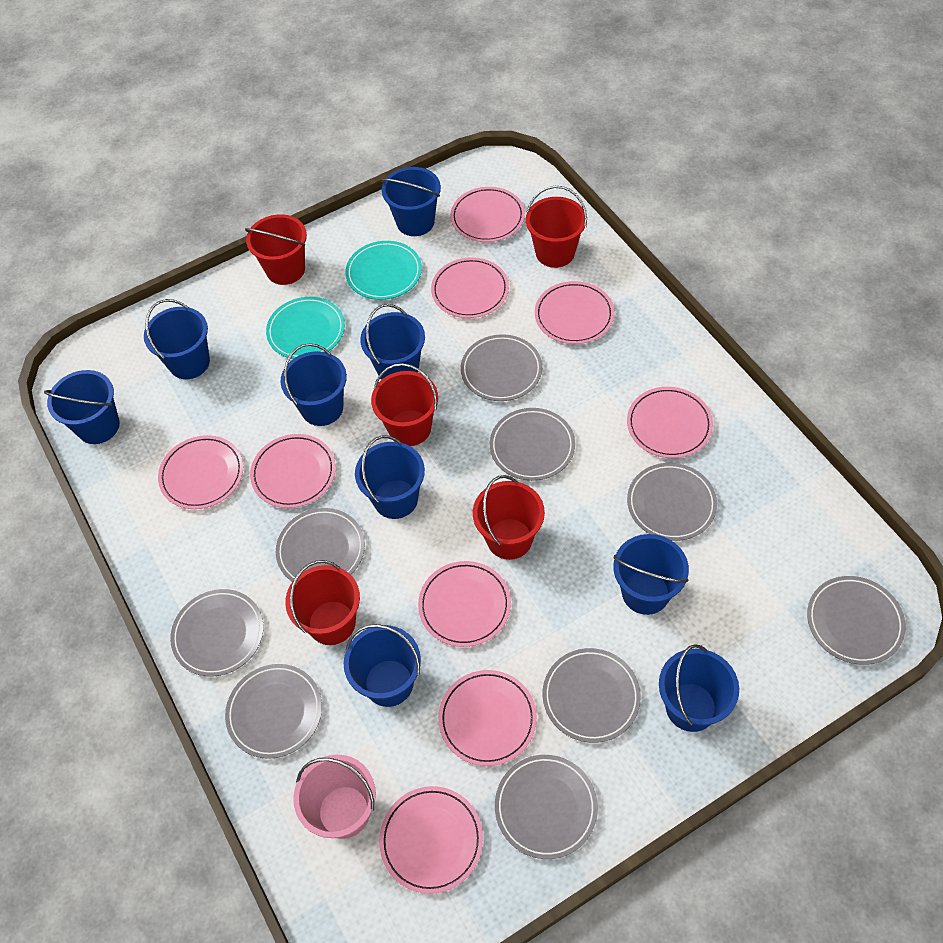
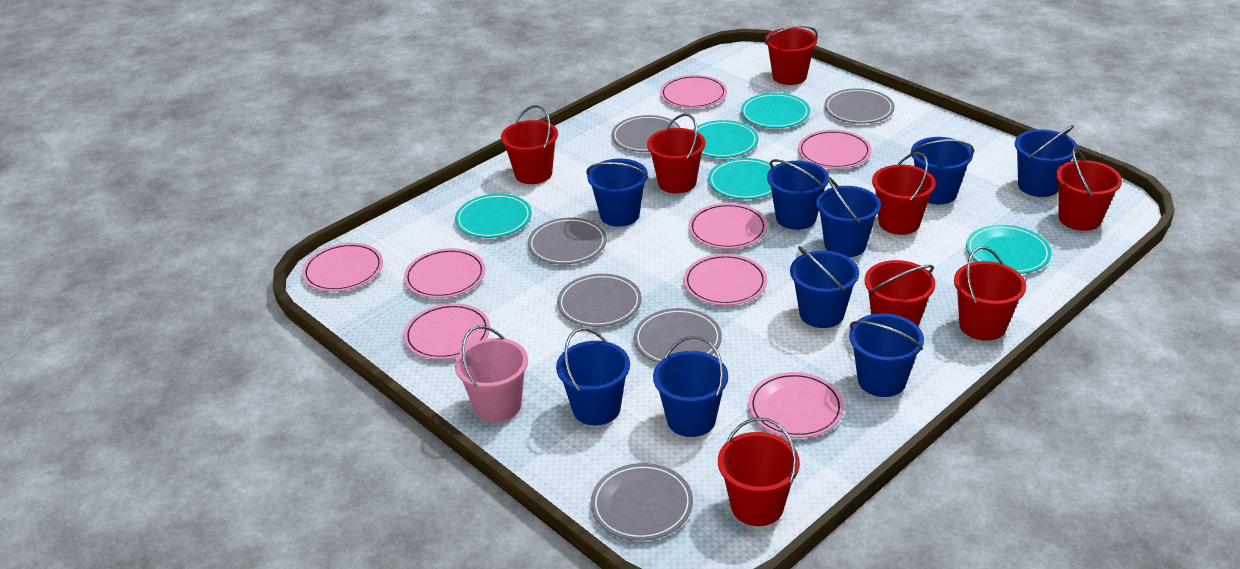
grey plate: [170,589,263,677] [225,664,322,759] [276,508,365,582] [461,334,542,401] [490,408,575,481] [495,755,598,859] [543,648,641,743] [627,463,717,541] [807,576,906,665] = 9 -> [528,217,607,265] [557,274,642,327] [591,463,693,541] [611,115,681,152] [634,308,722,363] [824,88,895,124] = 6
pink plate: [158,435,243,509] [250,434,336,508] [379,786,483,894] [418,561,511,647] [431,257,509,318] [438,670,537,766] [450,187,525,242] [535,281,614,344] [627,387,713,458] = 9 -> [302,243,383,292] [404,248,485,298] [404,303,490,360] [660,75,727,108] [683,254,767,305] [688,203,768,249] [749,372,844,438] [798,130,871,169] = 8
red bucket: [245,214,307,285] [285,560,360,645] [371,363,438,446] [473,475,545,560] [526,186,587,268] = 5 -> [501,105,558,184] [647,114,706,193] [718,417,800,526] [765,25,818,85] [864,260,935,327] [872,152,936,235] [954,246,1026,341] [1056,147,1122,231] = 8
turquoise plate: [266,297,345,359] [345,241,422,300] = 2 -> [455,194,532,238] [692,120,759,158] [708,158,775,199] [741,93,810,128] [966,225,1051,274] = 5

